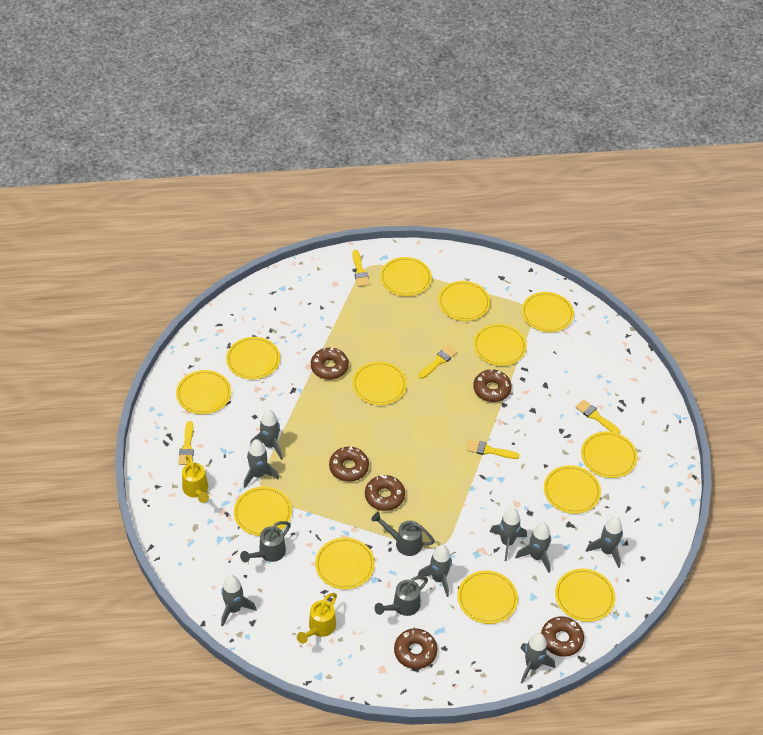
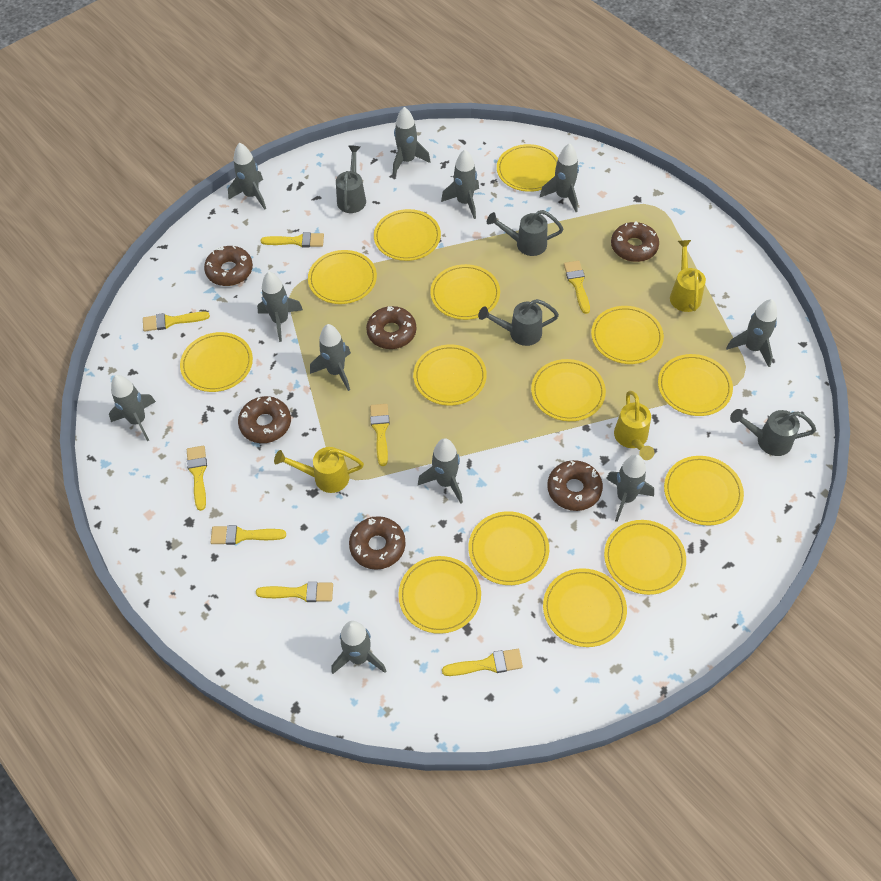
grey rocket: [221,575,257,627] [243,439,279,488] [250,409,283,460] [417,545,452,597] [490,508,527,561] [515,522,551,573] [521,633,555,684] [586,517,623,568] = 8 -> [109,375,156,441] [228,143,266,210] [257,272,303,342] [310,324,351,391] [331,621,386,674] [393,107,431,175] [418,438,463,504] [441,150,479,219] [540,143,579,212] [606,454,654,522] [726,299,777,367] = 11
grey watering can: [240,521,291,562] [371,512,435,556] [374,576,428,616] = 3 -> [336,145,366,213] [478,299,559,346] [487,210,563,256] [730,409,816,456] = 4
yellow brush: [178,421,194,465] [353,250,370,287] [418,345,457,379] [466,440,519,459] [576,399,620,434] = 5 -> [143,312,210,332] [187,446,207,511] [210,525,286,545] [256,582,333,602] [261,232,324,247] [370,404,390,466] [442,649,523,676] [564,261,590,314] = 8
yellow plate: [176,370,231,414] [226,337,280,379] [234,487,292,536] [315,537,375,589] [352,361,407,405] [380,257,432,296] [438,281,490,321] [458,571,518,624] [473,324,527,366] [522,292,574,332] [544,465,601,514] [555,569,615,622] [581,431,637,478] = 13 -> [180,332,253,392] [308,250,377,304] [374,209,441,261] [398,556,481,634] [413,345,487,406] [430,264,500,320] [468,511,549,585] [497,144,558,192] [531,359,606,421] [543,568,627,647] [591,306,664,364] [604,520,686,595] [658,354,733,416] [664,456,744,526] = 14
yellow watering can: [182,455,209,503] [297,593,337,644] = 2 -> [274,447,364,493] [614,391,655,460] [670,240,706,312] = 3

